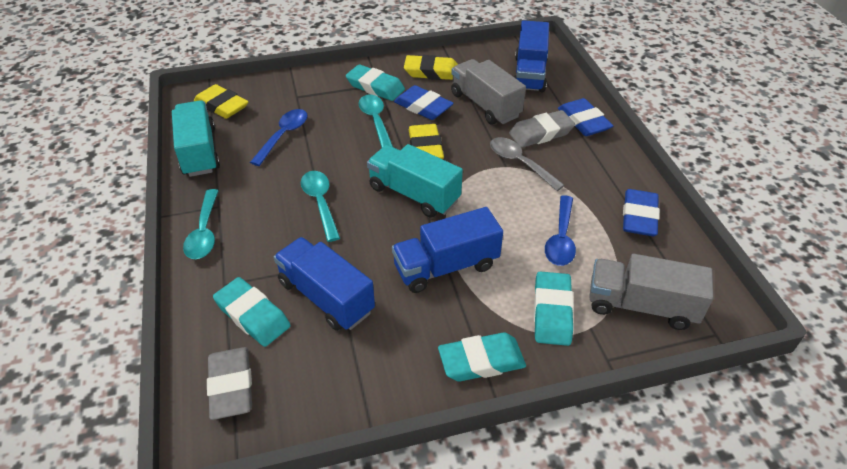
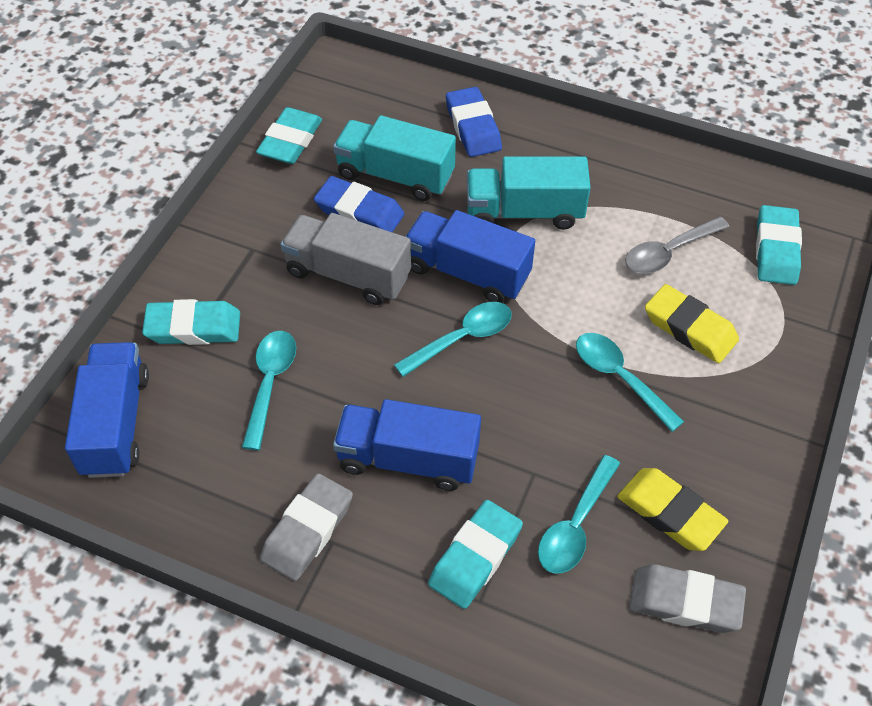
blue eraser: [394,85,454,120] [558,98,613,136] [623,189,660,236] = 3 -> [314,176,405,232] [446,87,502,157] = 2
blue spoon: [250,109,308,166] [545,195,576,266] = 2 -> none = 0
grey truck: [451,59,526,125] [589,254,713,330] = 2 -> [280,213,411,305] = 1
turquoise spoon: [183,189,219,259] [301,171,340,242] [358,95,393,148] = 3 -> [242,331,296,450] [394,302,512,377] [538,455,620,574] [576,333,684,432] = 4
yellow eraser: [194,84,248,119] [404,55,458,80] [409,124,444,159] = 3 -> [618,468,728,551] [645,284,739,363] = 2

